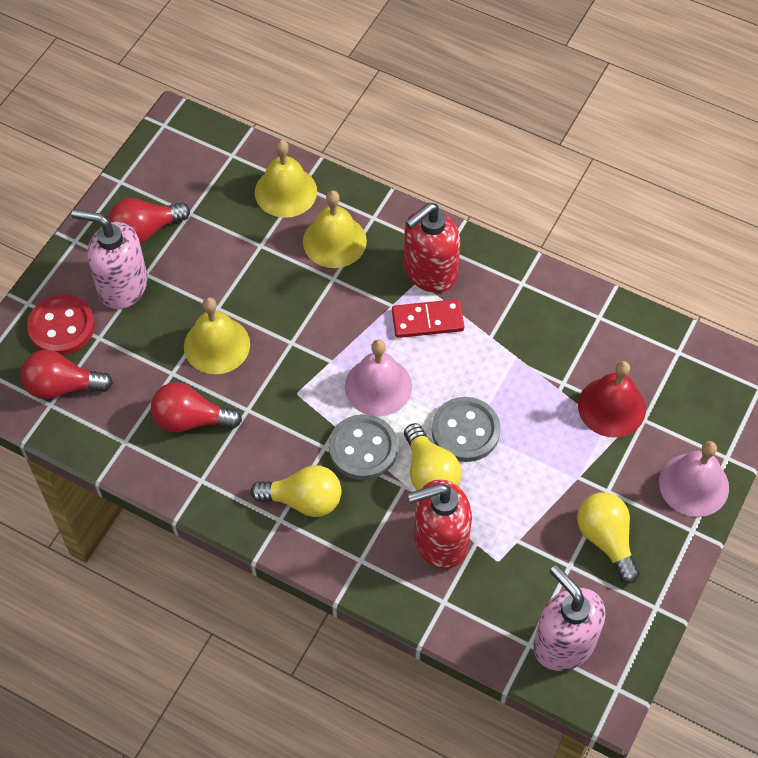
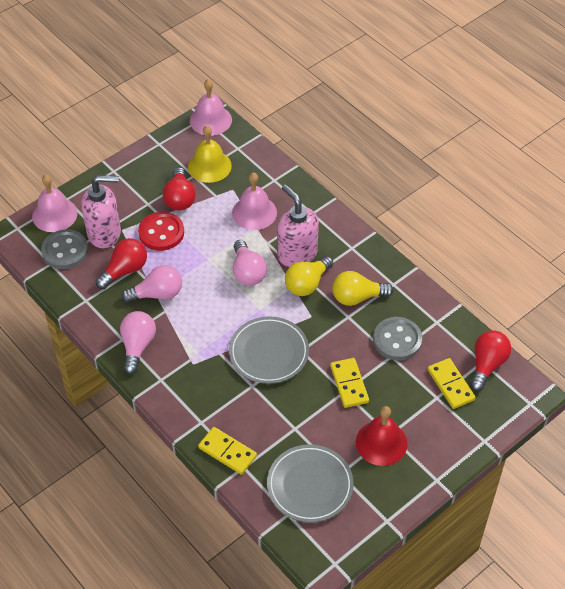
grey plate: none = 0 -> [229,316,309,384] [267,444,354,523] = 2
pink bell: [345,340,412,416] [659,441,729,517] = 2 -> [32,174,77,232] [190,79,232,136] [232,172,277,230] = 3
pink light bulb: none = 0 -> [120,311,156,374] [121,265,182,303] [233,240,267,286] = 3
red domino: [392,299,464,338] = 1 -> none = 0
red soap dispenser: [404,203,460,293] [408,479,472,569] = 2 -> none = 0
yellow bell: [184,297,250,374] [255,140,317,218] [303,190,367,268] = 3 -> [188,125,232,183] = 1
yellow domino: none = 0 -> [198,427,257,475] [330,358,369,408] [428,358,476,409] = 3
yellow light bulb: [250,465,342,517] [404,423,462,490] [577,492,640,583] = 3 -> [285,256,333,296] [332,271,393,306] = 2

